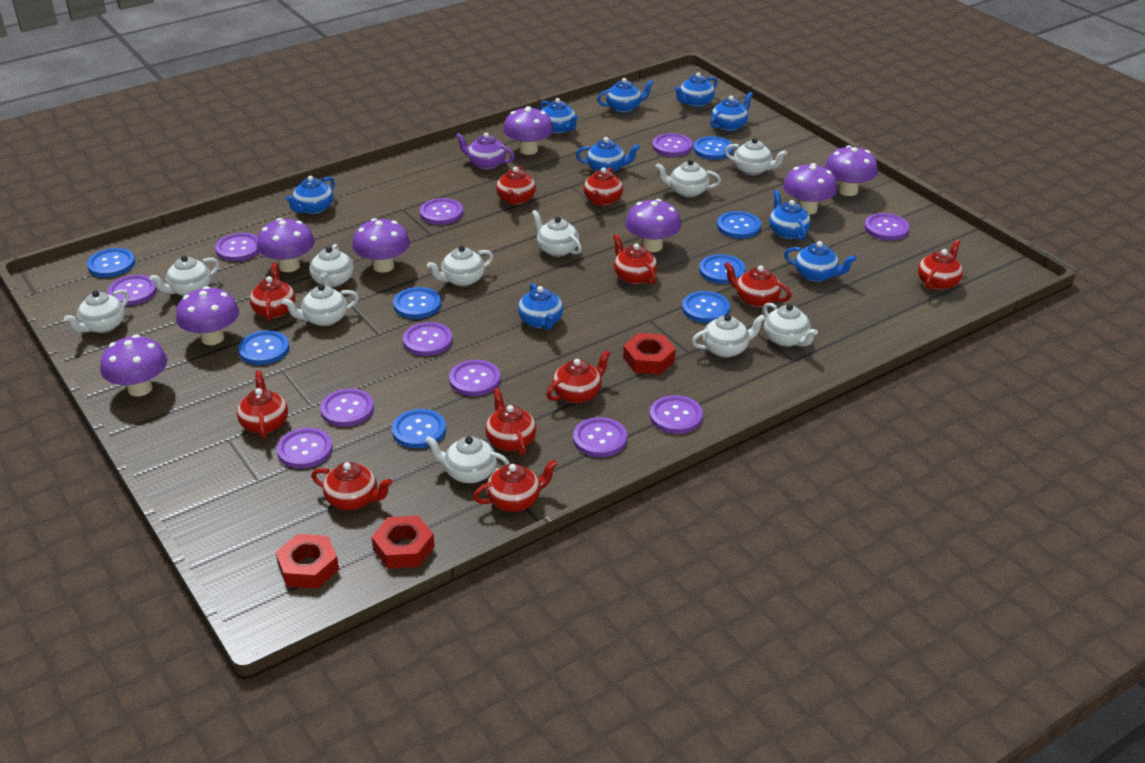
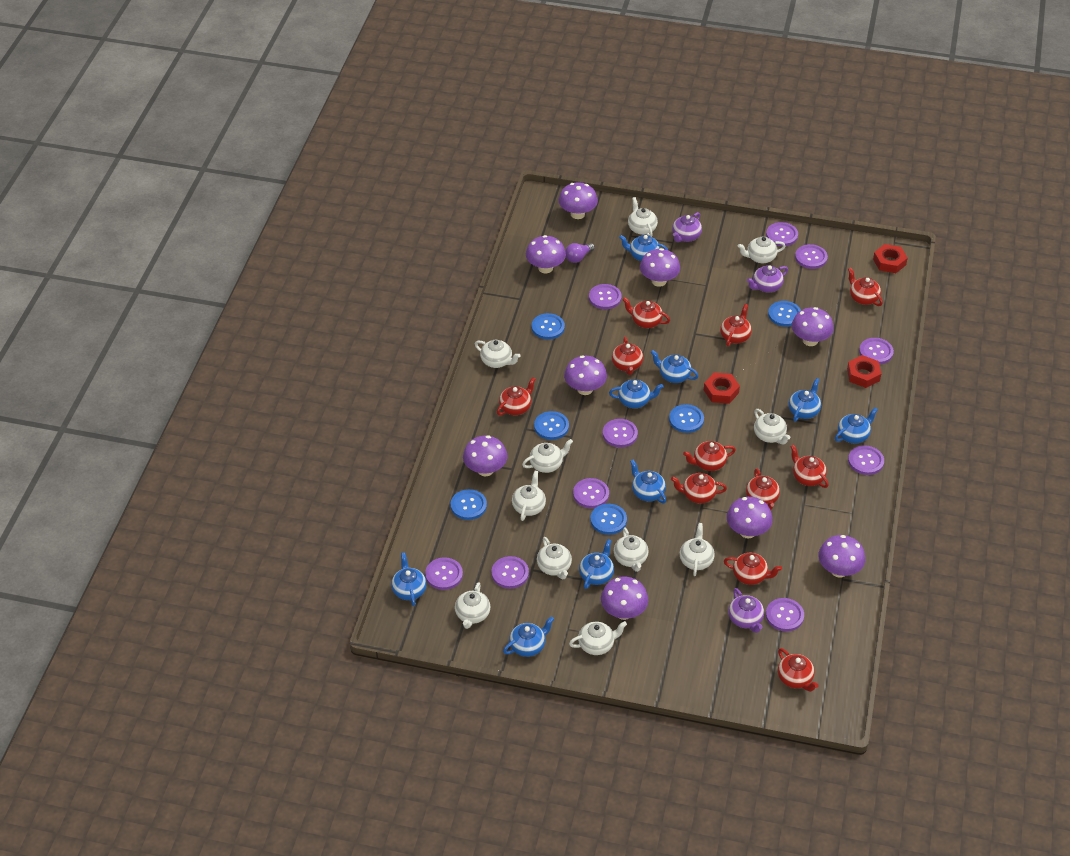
blue button: [87,248,135,277] [238,330,289,365] [392,409,446,449] [393,287,441,319] [682,291,730,323] [693,136,734,160] [699,254,746,284] [717,211,761,239] = 8 -> [451,489,487,520] [531,313,565,340] [534,411,569,440] [590,504,627,535] [669,404,704,433] [768,301,801,327] = 6
purple button: [108,275,157,306] [215,233,259,261] [277,428,333,469] [320,389,374,427] [403,322,453,356] [420,198,463,225] [449,360,501,396] [573,417,627,457] [650,395,703,434] [653,133,693,157] [864,213,910,241] = 11 -> [425,557,463,590] [491,556,529,589] [573,478,609,508] [589,284,622,309] [603,419,638,448] [766,222,798,246] [766,598,804,632] [795,244,828,269] [848,445,884,475] [859,338,894,364] = 10
purple light bulb: none = 0 -> [565,243,595,263] = 1
purple mushroom: [100,335,167,396] [176,286,239,345] [257,218,315,272] [352,218,410,273] [503,106,553,155] [625,199,681,252] [783,163,837,215] [825,145,878,196] = 8 -> [463,435,508,476] [526,235,566,273] [559,182,598,219] [564,355,607,395] [601,577,648,620] [640,248,680,287] [727,497,773,539] [792,307,834,346] [818,535,865,577] = 9
purple teapot: [456,133,515,170] = 1 -> [672,212,702,242] [728,588,764,633] [747,265,788,292] = 3

